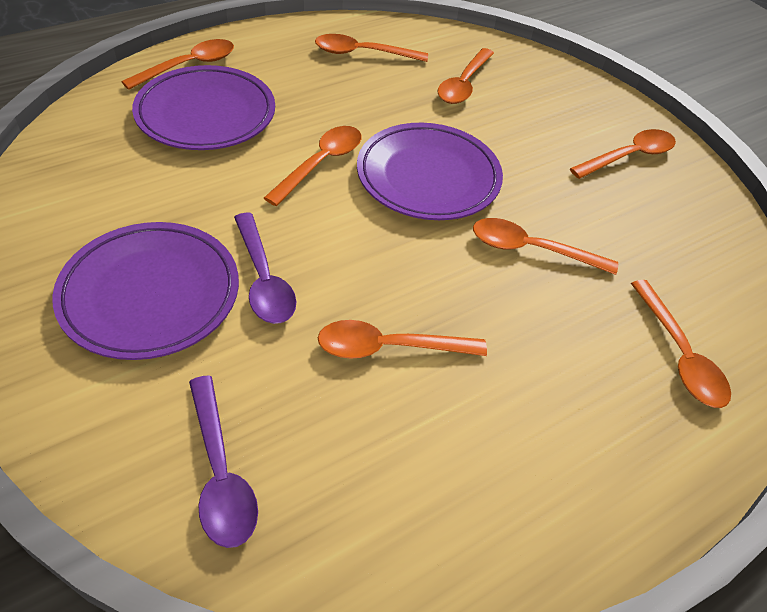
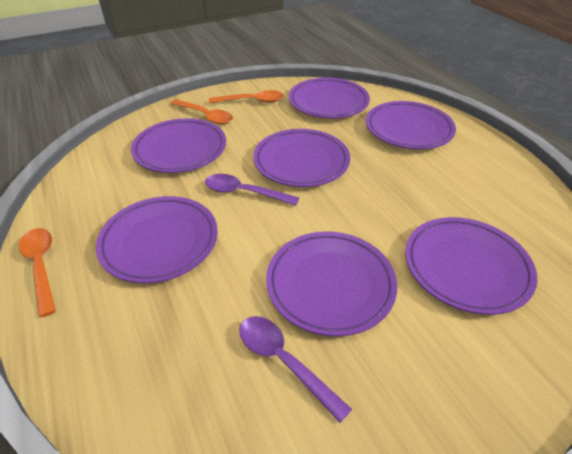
orange spoon: [121,39,234,90] [264,126,361,206] [315,34,428,62] [318,320,487,359] [437,48,494,104] [473,218,618,275] [570,129,676,179] [631,280,731,408] = 8 -> [19,228,56,317] [170,99,233,124] [209,90,284,103] = 3
purple plate: [52,222,239,360] [132,65,275,150] [357,123,503,220] = 3 -> [96,196,218,283] [131,118,226,173] [253,129,350,187] [266,231,397,337] [289,78,370,118] [366,101,456,149] [405,217,538,315] = 7

